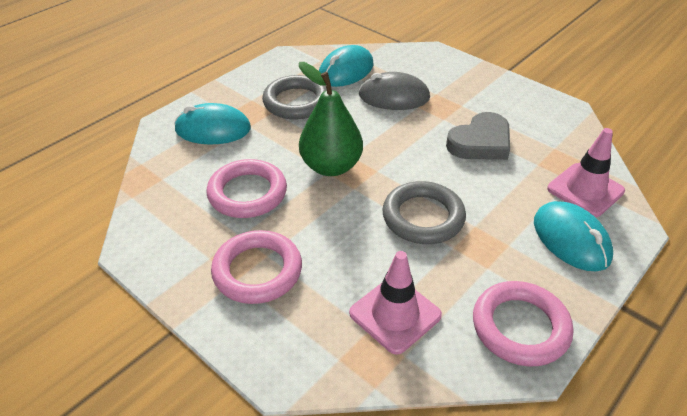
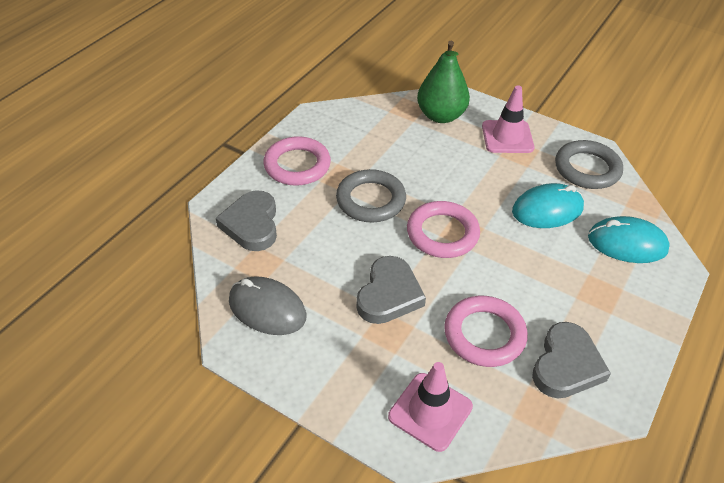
grey heart: [446,112,510,160] = 1 -> [216,190,277,251] [356,256,426,324] [532,322,611,398] = 3
turquoise mouse: [174,103,251,144] [319,45,374,87] [534,201,613,271] = 3 -> [512,183,584,228] [588,216,670,263] = 2

